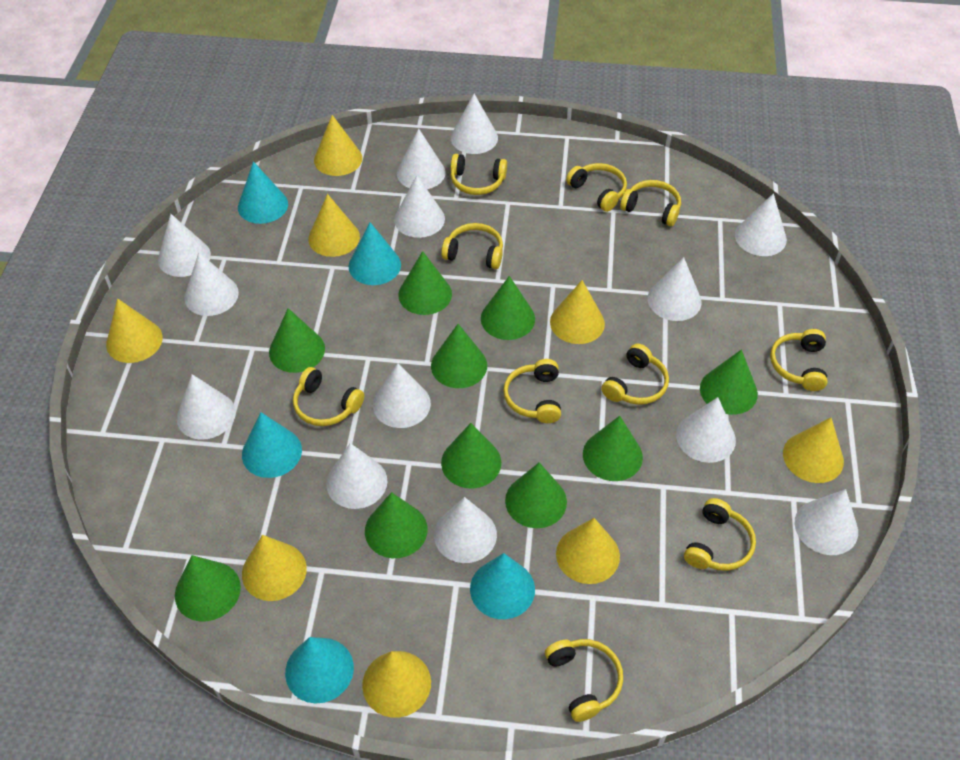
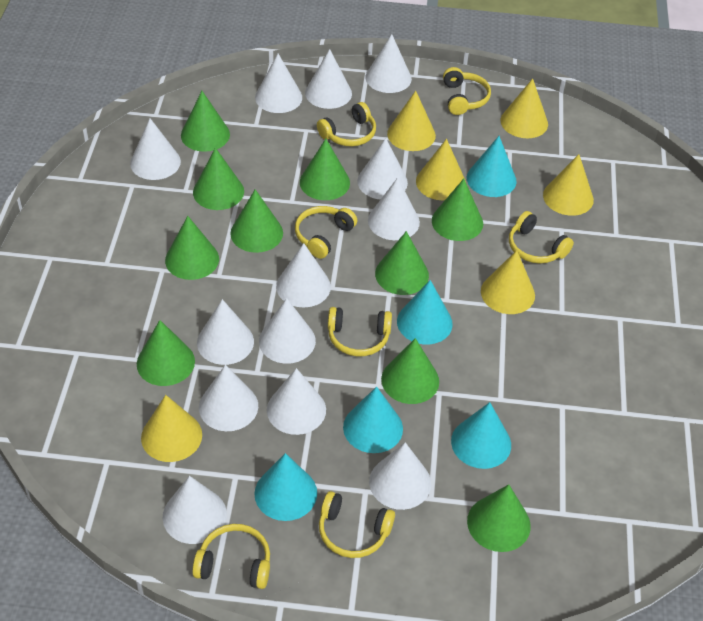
yellow cone: [106,298,163,363] [242,535,307,601] [308,194,360,257] [314,115,362,176] [362,651,431,718] [550,280,605,344] [556,518,620,584] [783,418,844,483] = 8 -> [141,395,202,462] [387,91,436,151] [416,139,466,200] [481,250,535,314] [501,78,548,138] [543,154,594,216] = 6
yellow headphones: [293,367,364,426] [441,223,503,269] [450,154,507,195] [503,359,561,423] [545,639,623,722] [566,163,627,212] [601,344,669,405] [620,180,681,226] [684,498,756,571] [770,329,827,391] = 10 -> [192,524,270,589] [295,206,357,259] [317,102,376,146] [319,491,395,558] [328,307,392,356] [443,67,491,115] [509,211,574,264] = 7

